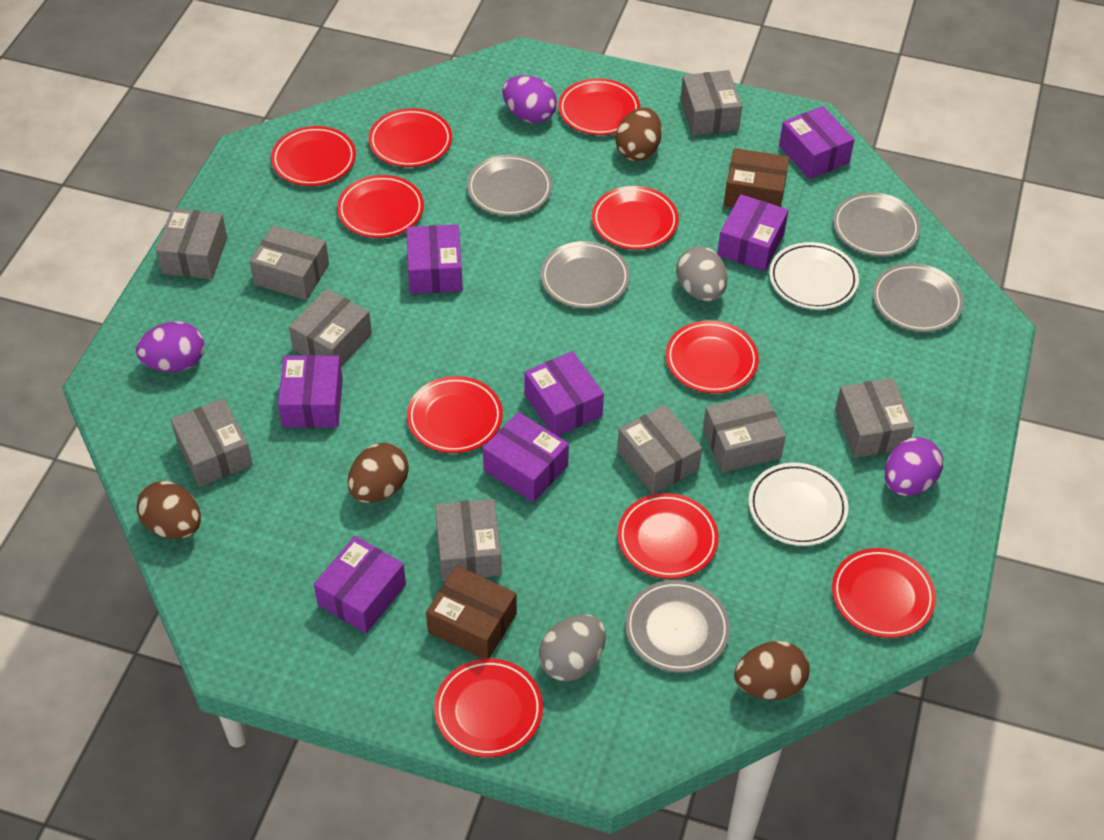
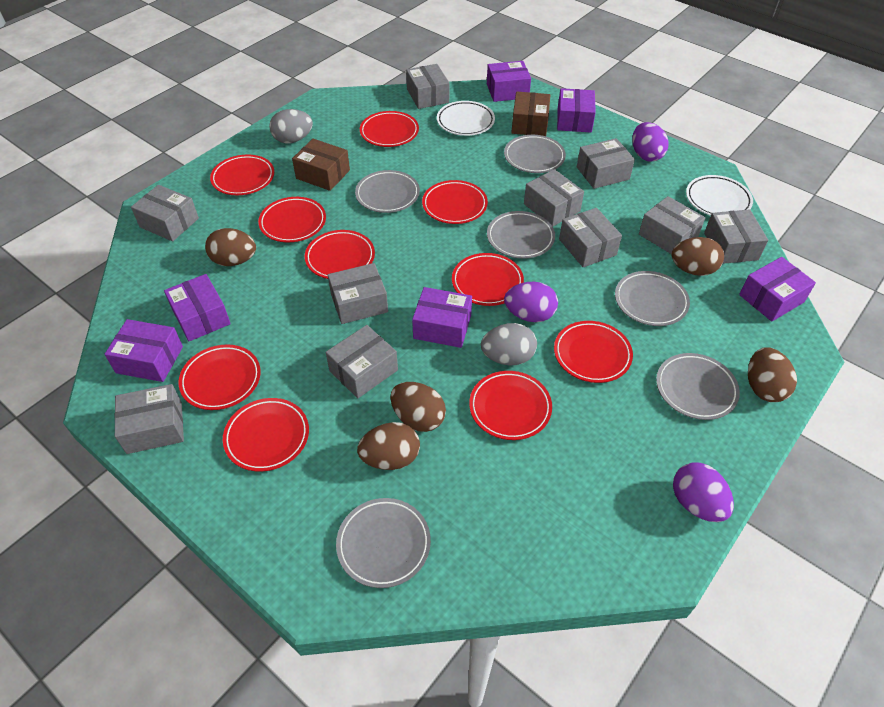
brown egg: [137,481,201,539] [348,443,409,503] [615,108,662,161] [734,641,810,700] = 4 -> [205,228,256,266] [357,422,420,470] [390,382,446,432] [672,237,724,276] [748,347,797,402] = 5
grey box: [156,208,227,279] [171,398,253,487] [249,225,329,300] [289,289,372,367] [435,499,502,581] [617,405,702,494] [680,70,742,136] [703,393,786,473] [835,378,914,458] = 9 -> [114,384,184,454] [131,185,199,241] [326,325,398,398] [328,263,388,324] [406,64,450,109] [524,169,584,226] [559,208,622,267] [577,138,635,189] [639,196,705,254] [704,209,768,264] = 10
grey plate: [467,154,552,216] [541,241,630,309] [625,580,730,673] [833,192,921,256] [873,263,964,332] = 5 -> [336,498,431,588] [355,170,420,213] [487,211,555,259] [504,135,566,173] [615,271,690,326] [656,353,740,420] = 6
purple box: [278,355,343,428] [314,536,406,633] [407,225,463,294] [483,412,569,502] [524,351,604,436] [717,194,788,271] [779,106,855,179] = 7 -> [104,319,183,382] [164,274,231,341] [412,287,472,348] [487,61,531,102] [557,88,596,132] [739,257,816,322] = 6

